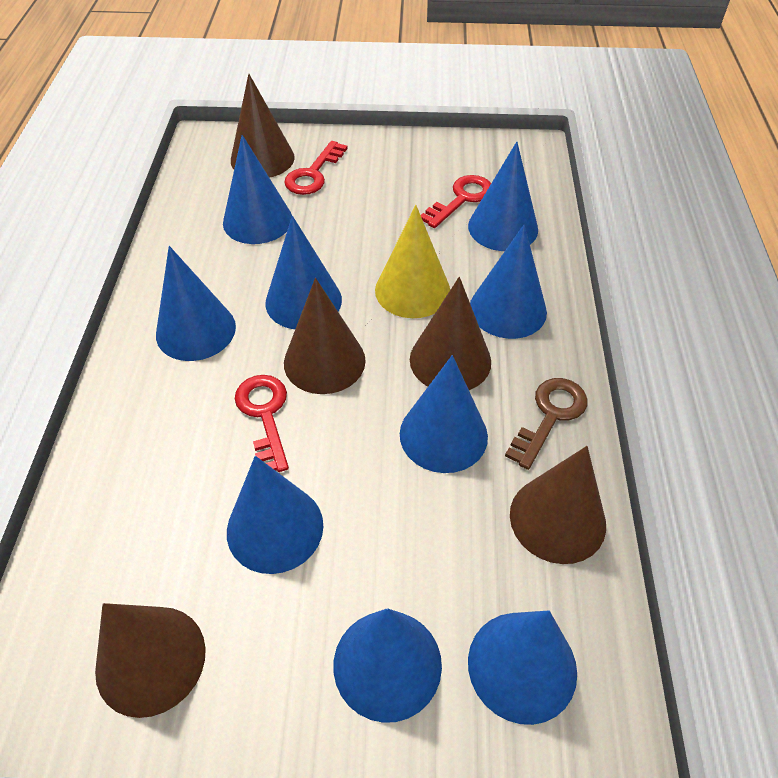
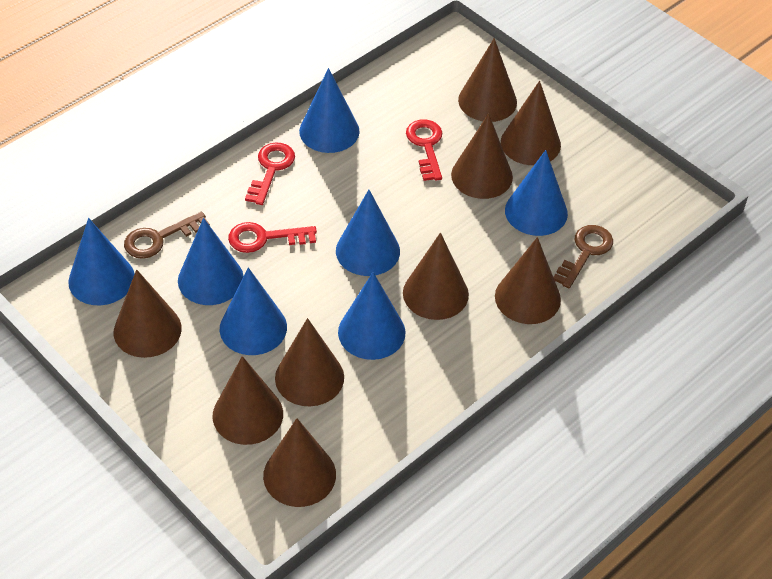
blue cone: [156,246,236,361] [223,135,292,244] [227,456,324,574] [265,216,342,329] [333,608,442,723] [400,355,488,473] [468,142,538,251] [468,611,577,725] [470,224,547,339] = 9 -> [68,218,135,305] [178,218,243,305] [220,267,287,355] [299,68,360,153] [336,190,400,276] [338,272,406,360] [505,150,568,236] = 7
brown cone: [95,603,206,718] [231,74,295,178] [284,278,366,394] [410,277,491,390] [510,446,606,564] = 5 -> [114,269,182,358] [212,356,283,445] [263,418,336,507] [275,318,344,406] [403,233,469,320] [451,113,513,199] [458,38,517,122] [495,237,561,324] [501,81,561,165] = 9
brown key: [505,378,588,470] = 1 -> [124,211,210,259] [553,225,613,288] = 2
yellow cone: [375,205,450,318] = 1 -> none = 0

